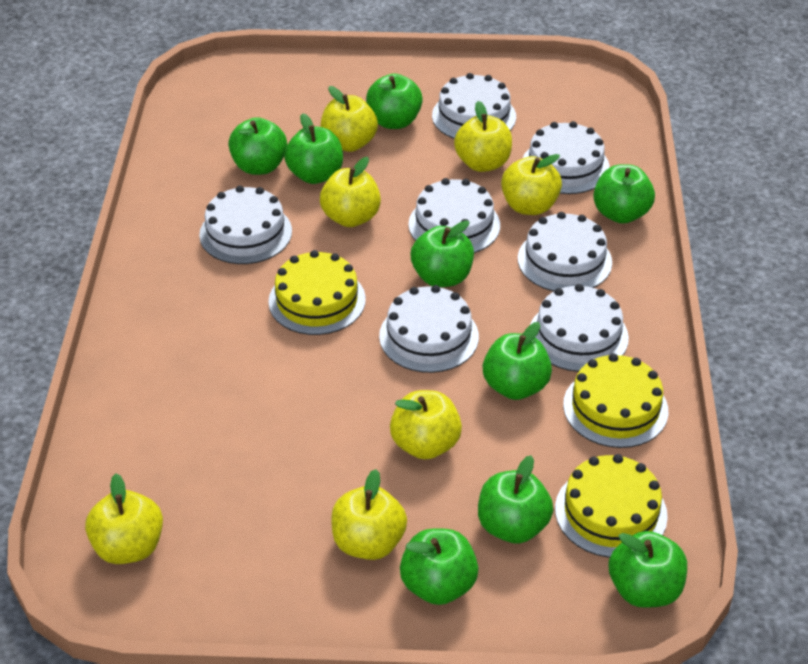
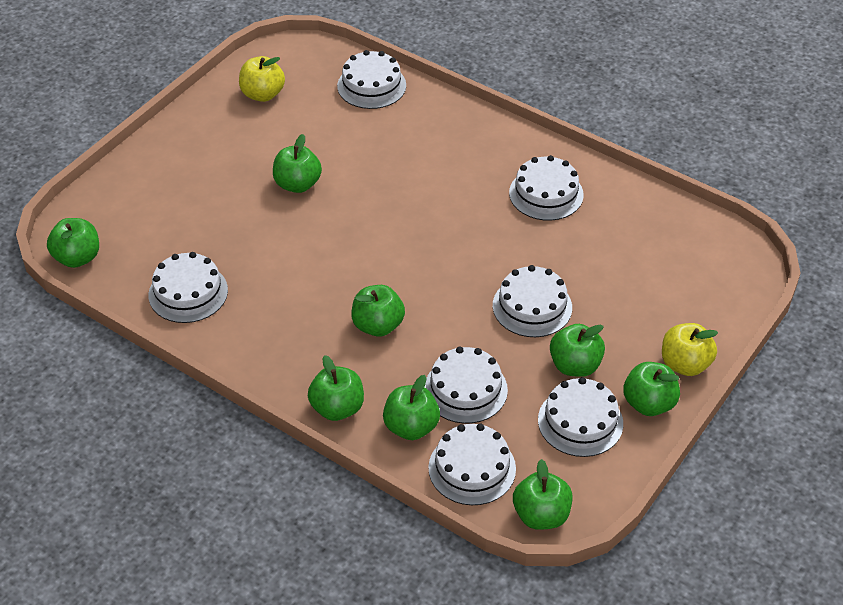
green apple: [228,117,287,175] [284,113,343,184] [366,73,423,129] [400,528,479,605] [411,220,474,287] [478,456,553,544] [483,322,552,400] [593,164,655,224] [609,531,687,608] = 9 -> [47,218,99,268] [273,134,322,193] [308,355,364,421] [351,285,405,337] [383,375,440,440] [513,459,572,530] [550,324,605,377] [623,362,680,416] = 8
yellow apple: [85,473,163,564] [320,157,381,227] [321,86,378,152] [331,469,407,560] [390,390,462,459] [454,101,512,172] [501,154,562,215] = 7 -> [239,56,285,102] [662,323,718,376] = 2
yellow cake: [268,250,366,335] [555,454,668,558] [563,353,668,448] = 3 -> none = 0

